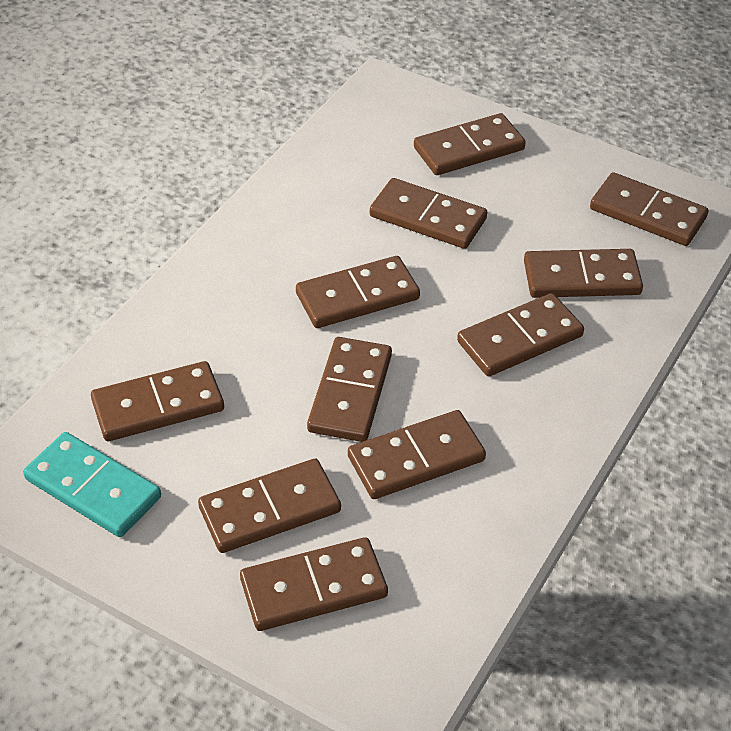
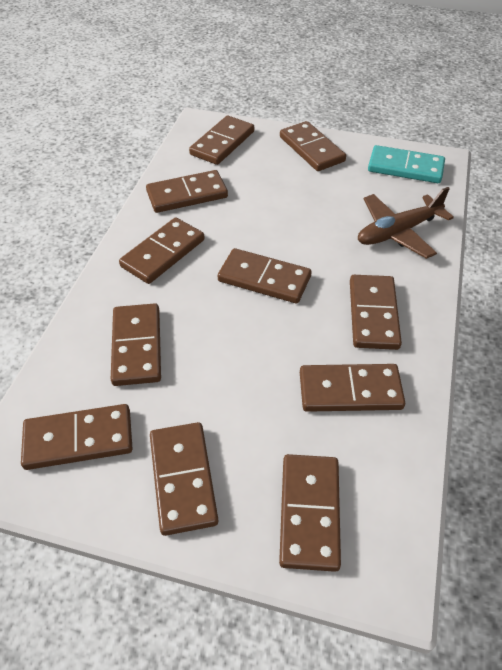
brown plane: none = 0 -> [358,187,454,259] = 1

